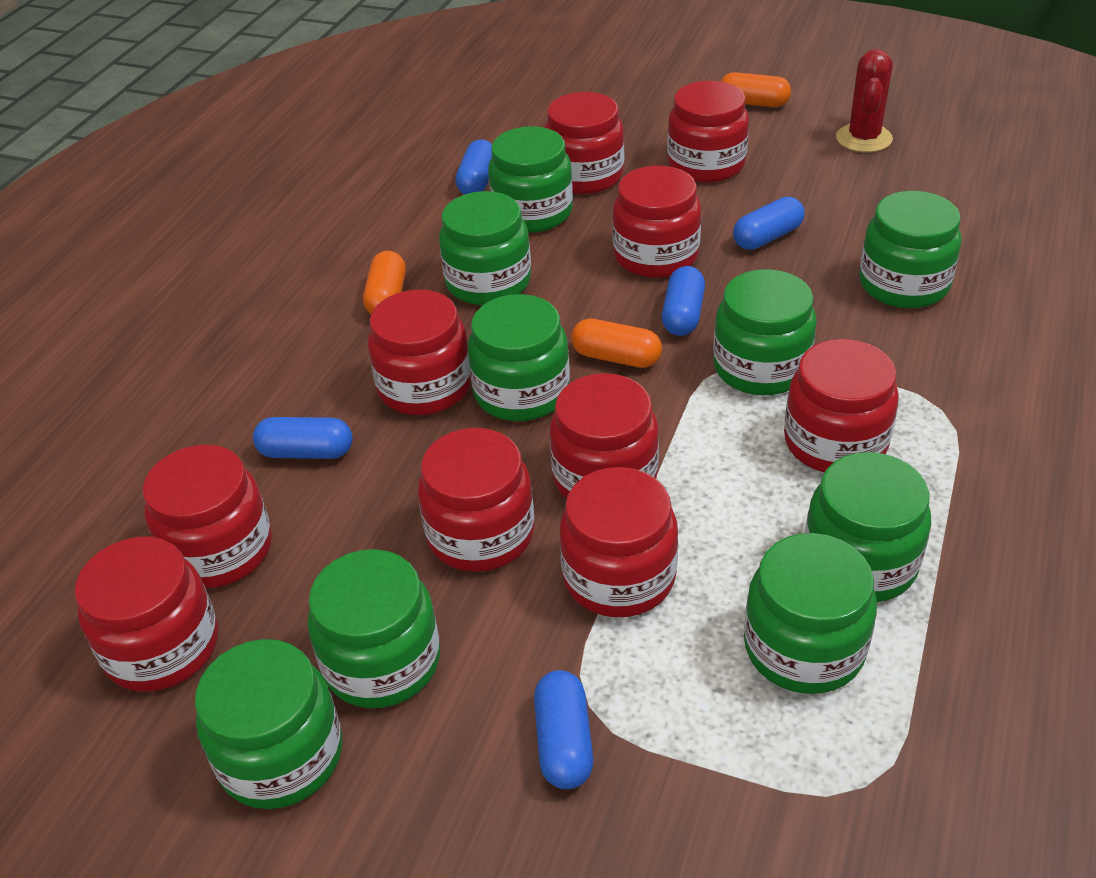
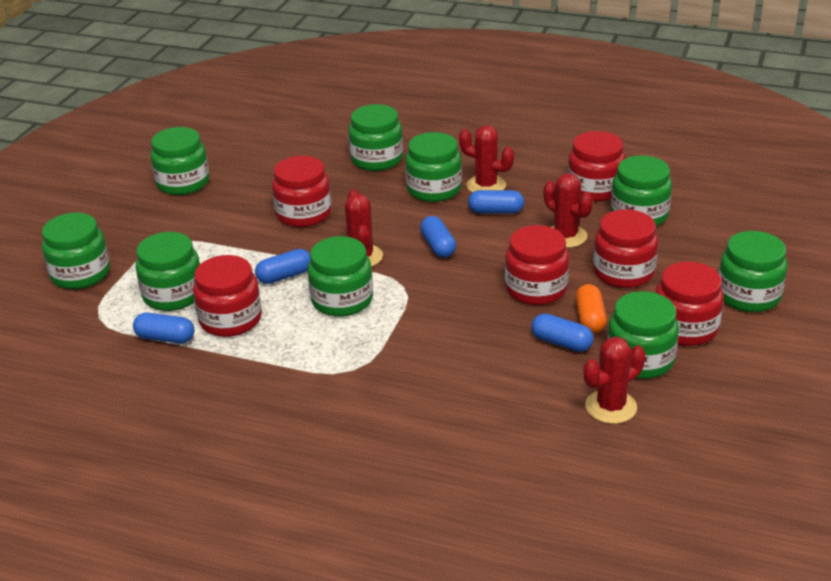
orange capsule: [363,251,406,314] [571,318,662,368] [720,72,791,107] = 3 -> [575,284,607,333] = 1
red cactus: [836,49,893,152] = 1 -> [345,189,383,267] [459,125,514,193] [543,173,593,248] [584,337,645,424] = 4
red jar: [75,537,218,692] [142,444,272,588] [368,290,471,415] [418,428,534,572] [544,92,624,194] [550,373,659,499] [560,467,678,617] [612,166,701,278] [667,81,749,183] [784,339,899,473] = 10 -> [193,255,262,337] [272,156,331,227] [505,225,569,305] [568,131,625,201] [593,209,658,288] [656,261,724,346] = 6

